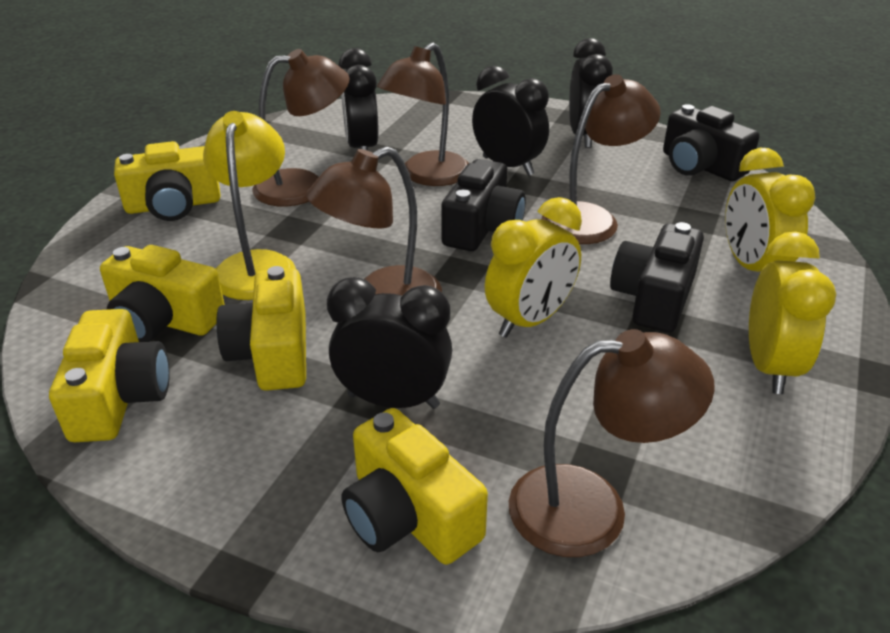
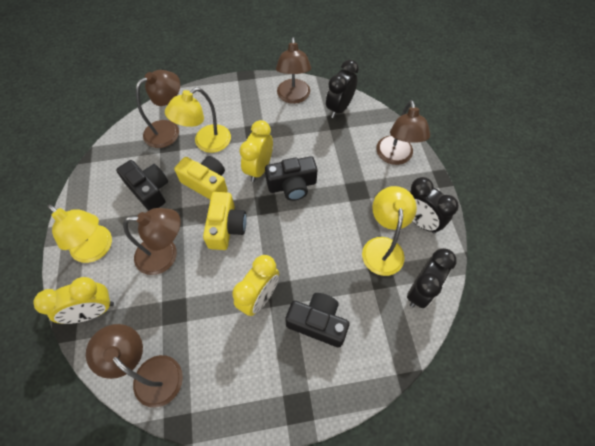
black clock: [327,277,452,409] [338,48,379,151] [472,66,549,176] [569,38,613,148] = 4 -> [326,60,359,118] [407,248,457,308] [410,177,459,234] = 3
yellow camera: [49,309,170,442] [100,245,225,342] [114,141,221,221] [217,266,306,391] [342,408,488,565] = 5 -> [174,156,228,200] [203,192,247,250] = 2
yellow lamp: [203,111,296,300] = 1 -> [47,204,112,263] [165,87,231,153] [362,186,417,276] = 3

